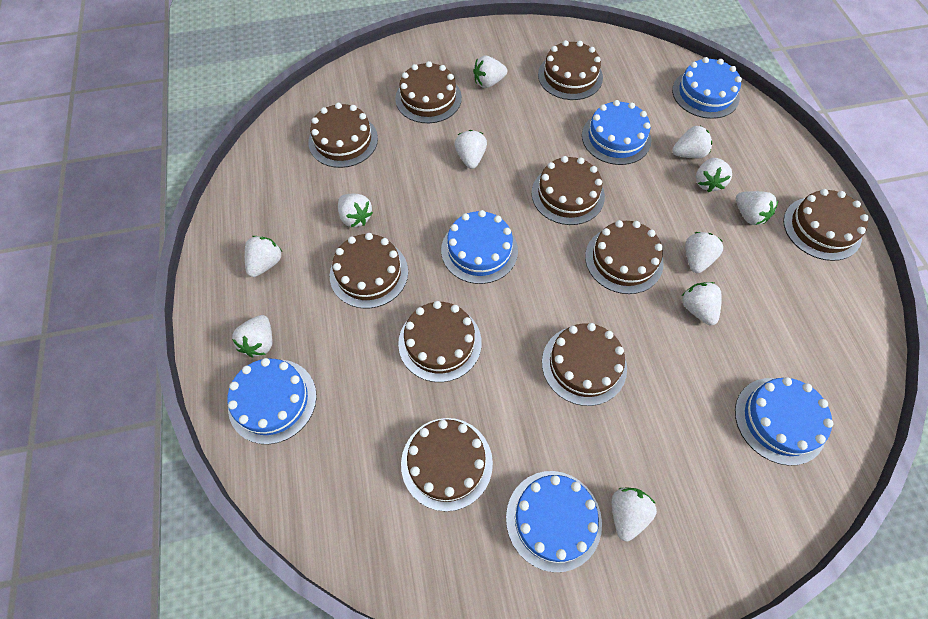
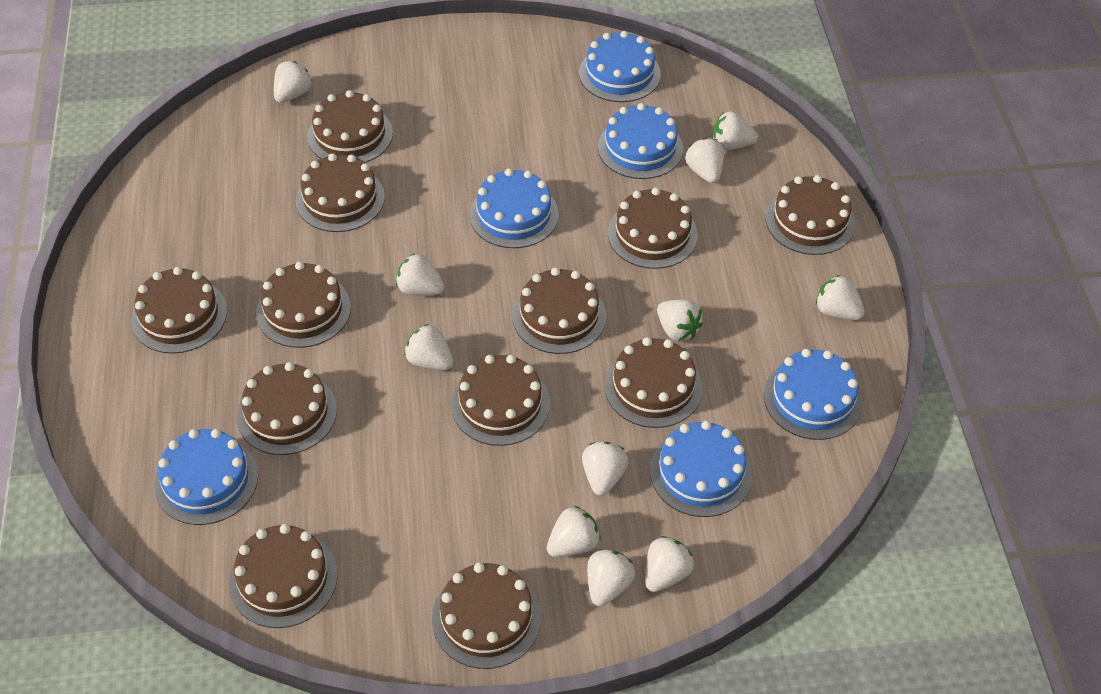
brown cake: [308,103,378,168] [330,233,408,309] [395,61,462,123] [398,301,482,382] [401,418,493,511] [531,156,605,225] [538,40,603,100] [542,323,627,406] [585,220,664,294] [783,189,869,261] = 10 -> [131,267,227,354] [229,524,337,628] [237,362,337,455] [256,261,351,348] [296,153,385,232] [307,90,393,163] [432,563,541,669] [451,355,550,446] [512,267,606,354] [604,337,702,428] [608,188,698,269] [765,175,855,255] = 12

